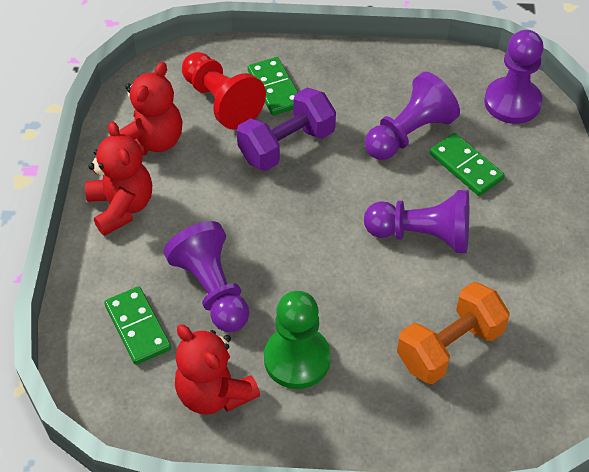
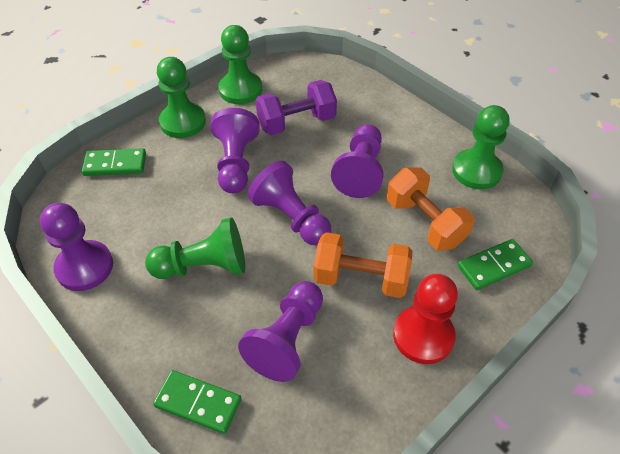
green pawn: [264,291,331,389] = 1 -> [145,217,245,279] [157,57,206,138] [218,25,262,104] [452,105,510,189] = 4
orange dumbbell: [397,282,510,384] = 1 -> [314,232,412,298] [387,167,474,251] = 2
purple pawn: [163,221,249,332] [364,190,469,253] [365,72,460,160] [484,30,544,124] = 4 -> [40,203,113,291] [210,108,260,193] [238,281,323,382] [247,161,331,246] [331,124,384,198] = 5
red teddy bear: [85,121,152,236] [119,62,183,155] [175,324,260,415] = 3 -> none = 0

